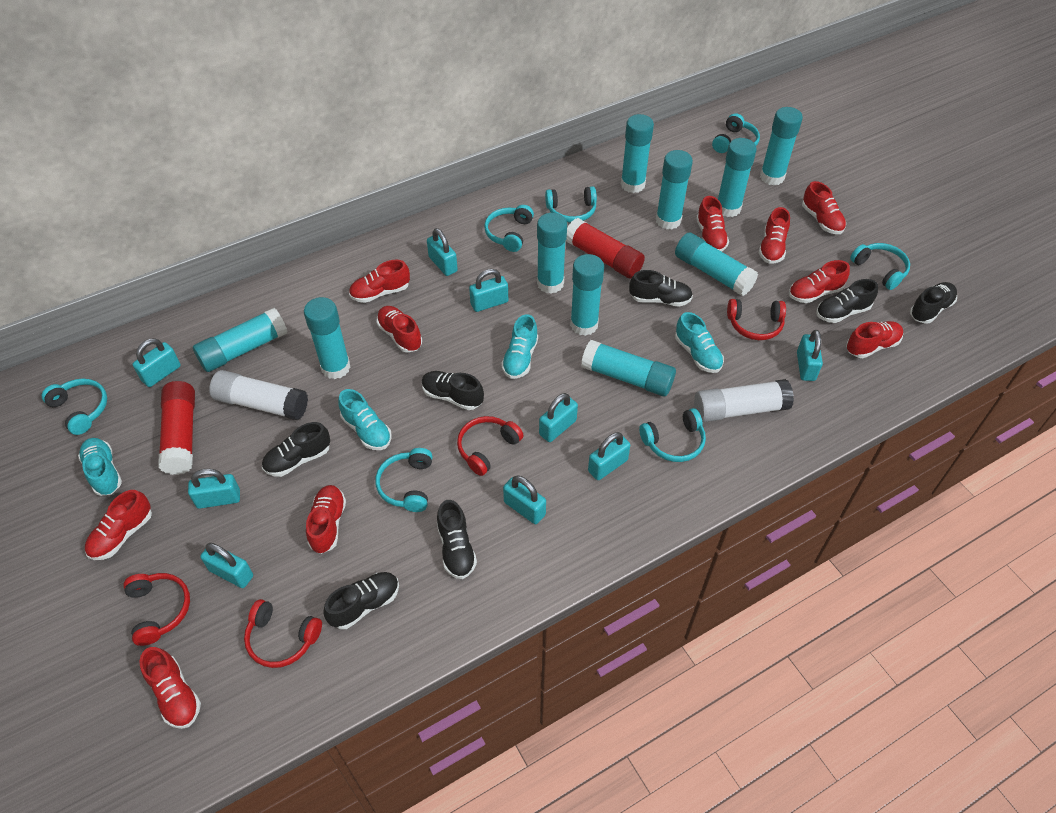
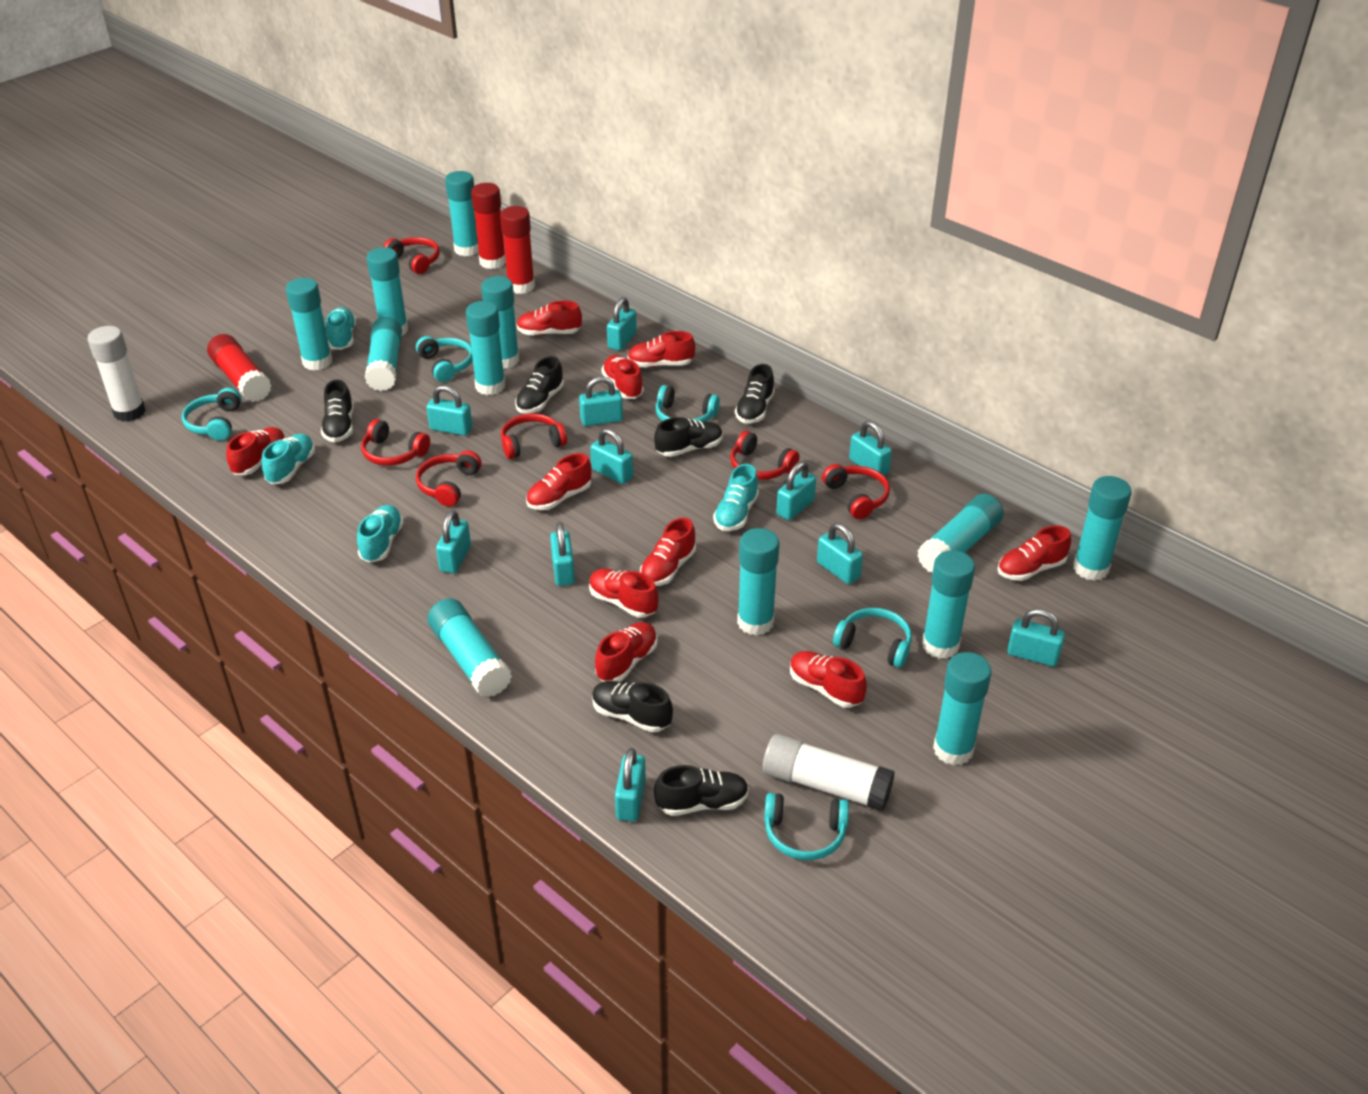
black shoe: [262,422,330,477] [323,572,399,629] [422,371,484,410] [437,500,477,579] [629,270,693,307] [816,279,878,323] [910,282,957,324] = 7 -> [321,379,354,442] [515,356,564,414] [592,681,673,733] [654,417,723,457] [654,765,749,816] [735,364,775,424] = 6
red glue stick: [158,381,195,475] [566,218,645,278] = 2 -> [207,334,272,402] [471,183,506,269] [500,206,535,294] = 3
red headphones: [124,573,190,646] [244,599,322,668] [457,416,524,476] [727,299,786,340] = 4 -> [361,419,430,466] [384,237,439,274] [416,451,481,507] [501,414,567,459] [730,431,800,480] [822,464,890,519] = 6
turquoise glue stick: [193,308,287,372] [304,297,350,379] [537,213,567,294] [570,254,604,336] [581,340,676,396] [620,114,654,193] [656,150,693,229] [675,233,758,296] [718,138,757,217] [760,107,803,185] = 10 -> [286,278,332,371] [365,317,402,391] [366,247,408,335] [428,598,512,697] [445,171,479,256] [466,301,505,395] [481,276,519,369] [737,528,779,636] [917,494,1004,573] [922,550,975,659] [933,652,992,766] [1073,476,1132,581] = 12
turquoise headphones: [42,379,107,435] [375,448,432,512] [484,205,534,252] [545,186,597,223] [639,408,706,462] [712,113,760,153] [850,243,910,290] = 7 -> [182,388,241,440] [416,336,473,382] [656,385,720,422] [764,793,849,860] [833,608,912,668] = 5
turquoise padlock: [132,338,181,387] [188,469,240,509] [200,543,253,588] [427,228,458,276] [469,269,508,312] [503,475,546,524] [539,393,578,442] [588,432,630,480] [797,330,823,381] = 9 -> [426,385,472,436] [436,510,471,573] [550,522,575,586] [579,376,623,426] [590,428,633,484] [607,297,637,351] [615,748,646,822] [776,461,816,520] [817,523,863,584] [849,421,892,475] [1007,608,1065,667] = 11

